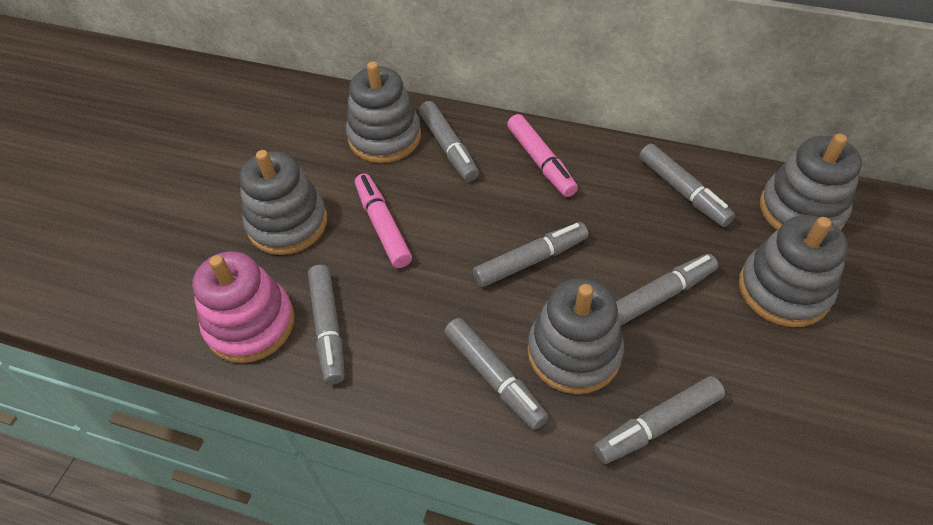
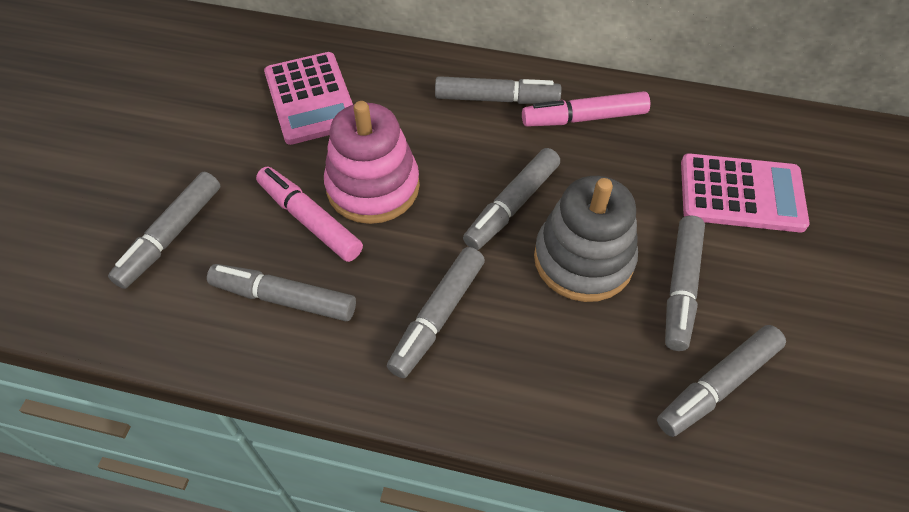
grey stacking toy: [239,150,327,255] [346,62,421,163] [527,278,624,394] [739,215,848,327] [760,133,862,230] = 5 -> [534,176,638,302] = 1
pink calculator: none = 0 -> [264,52,353,145] [681,153,810,232] = 2

